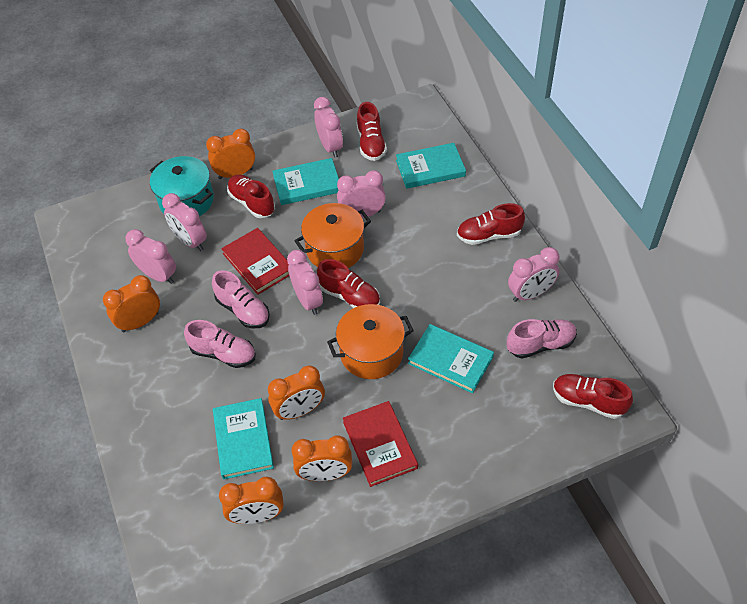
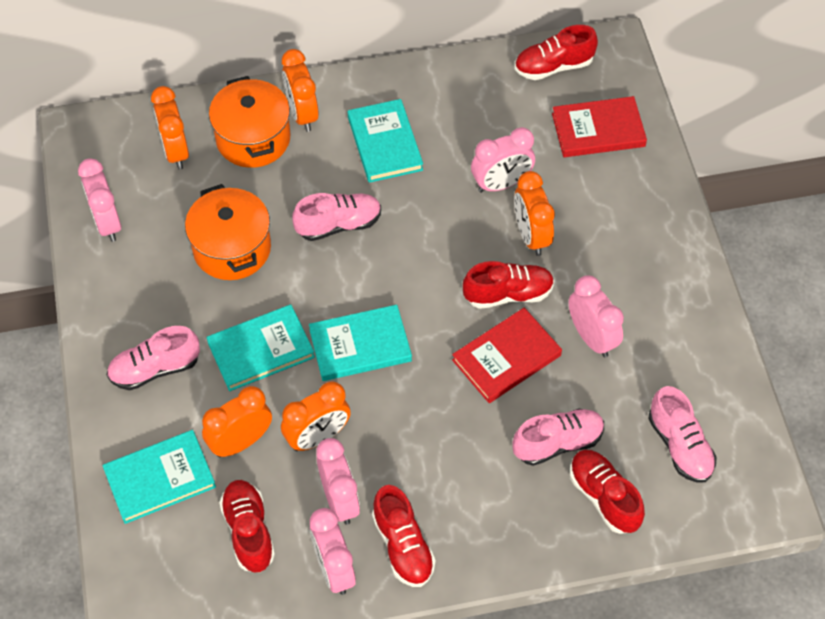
pink clock: [125,229,176,284] [162,193,207,251] [287,250,323,315] [314,97,343,158] [337,170,386,218] [508,247,559,302] = 6 -> [78,158,121,242] [310,508,356,595] [316,438,360,525] [471,127,535,193] [568,275,624,357] = 5
pink shoe: [184,320,256,368] [212,270,270,329] [507,319,577,359] = 3 -> [107,326,200,390] [292,193,381,241] [512,409,604,466] [648,386,717,483] = 4
turquoise pot: [150,156,214,216] = 1 -> none = 0

